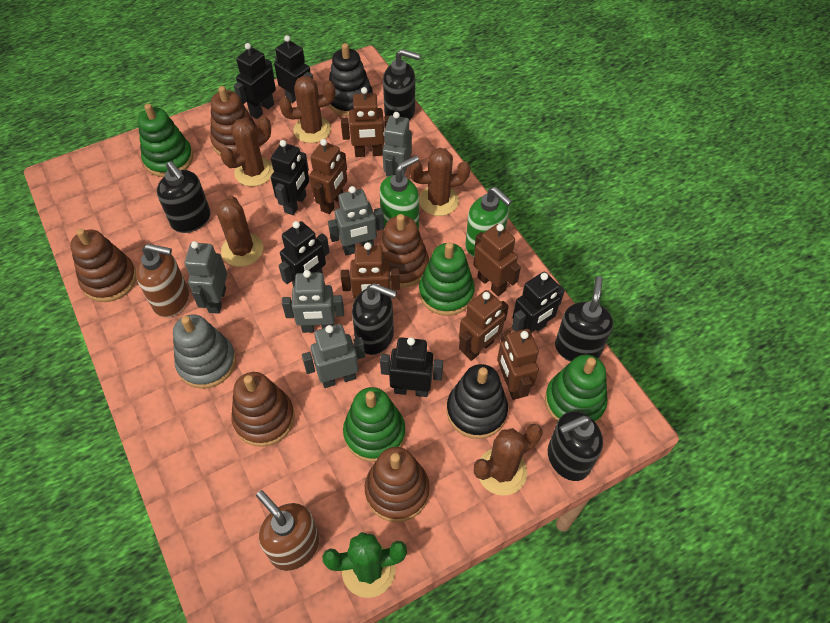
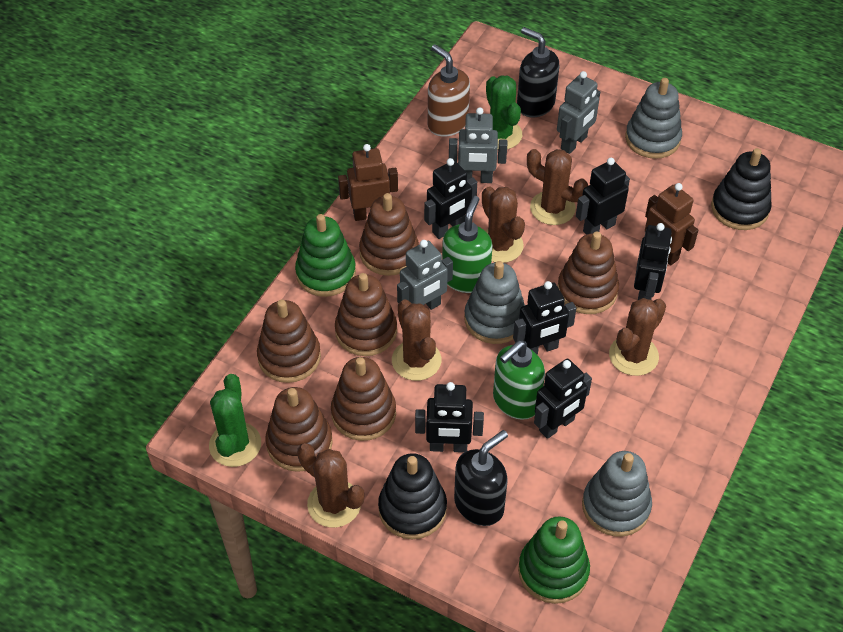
black soap dispenser: [157,161,211,233] [352,283,397,355] [383,49,420,121] [548,411,603,481] [555,276,613,362] = 5 -> [454,430,508,526] [517,27,559,117] = 2
brown robot: [309,139,347,214] [341,87,391,157] [341,242,400,299] [459,290,509,361] [473,224,521,296] [497,329,539,400] = 6 -> [338,144,398,221] [645,183,698,265] = 2
brown soap dispenser: [136,244,189,317] [256,490,320,571] = 2 -> [428,44,470,137] = 1
brown stacking toy: [70,229,137,302] [210,86,259,156] [231,372,295,447] [365,447,430,522] [379,214,429,288] = 5 -> [257,299,321,383] [265,387,333,472] [331,357,396,441] [335,273,397,356] [359,193,419,276] [558,232,619,314] = 6
green cactus: [322,532,407,598] = 1 -> [209,374,261,467] [486,75,522,149] = 2
green stacking toy: [138,104,193,177] [343,387,405,462] [419,242,475,316] [545,355,608,423] = 4 -> [295,214,356,297] [518,516,590,604] = 2
grey robot: [185,241,227,314] [282,270,344,333] [302,324,365,388] [328,186,384,256] [382,112,412,177] = 5 -> [397,240,453,310] [449,107,507,183] [557,71,600,154] = 3
grey stacking toy: [173,314,236,389] = 1 -> [464,261,525,344] [582,451,652,537] [625,78,682,159] = 3

